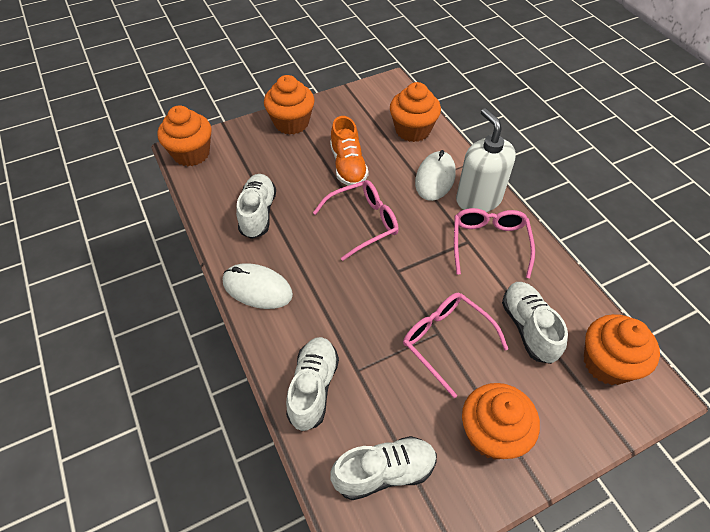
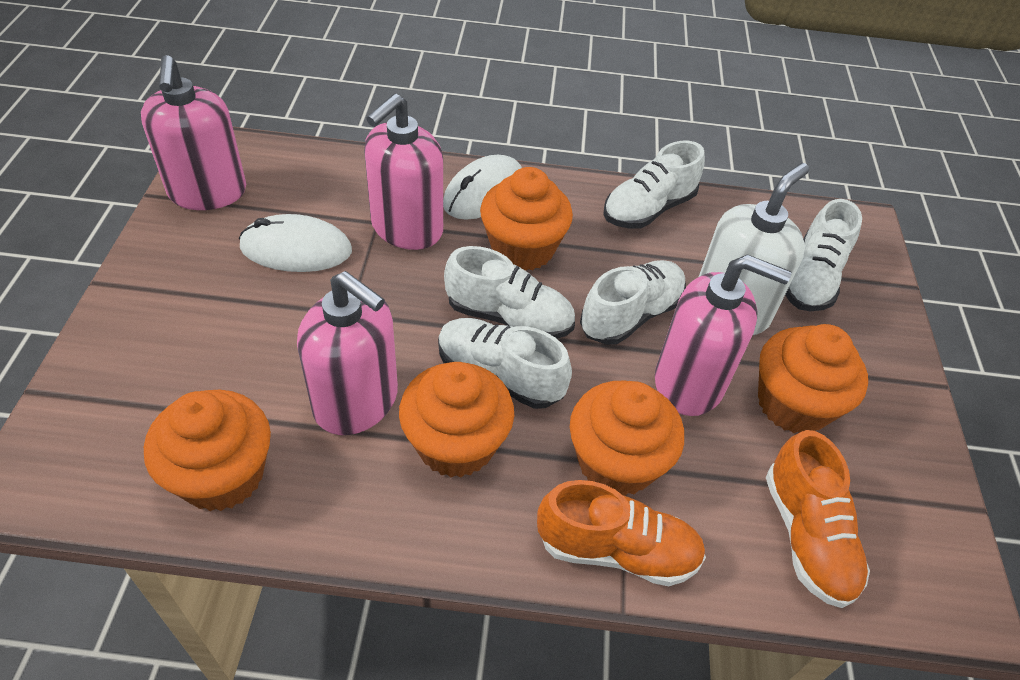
orange shoe: [330,116,369,186] = 1 -> [537,480,706,586] [766,430,870,608] = 2
pink glasses: [313,180,399,261] [403,292,508,398] [454,208,535,278] = 3 -> none = 0
pink soap dispenser: none = 0 -> [141,55,246,210] [297,271,398,435] [364,93,443,250] [655,254,792,416] = 4
white shoe: [236,174,276,239] [286,337,339,431] [330,436,437,500] [502,282,568,364] = 4 -> [438,318,572,409] [444,246,575,339] [580,260,686,345] [603,141,705,229] [785,199,862,311] = 5

